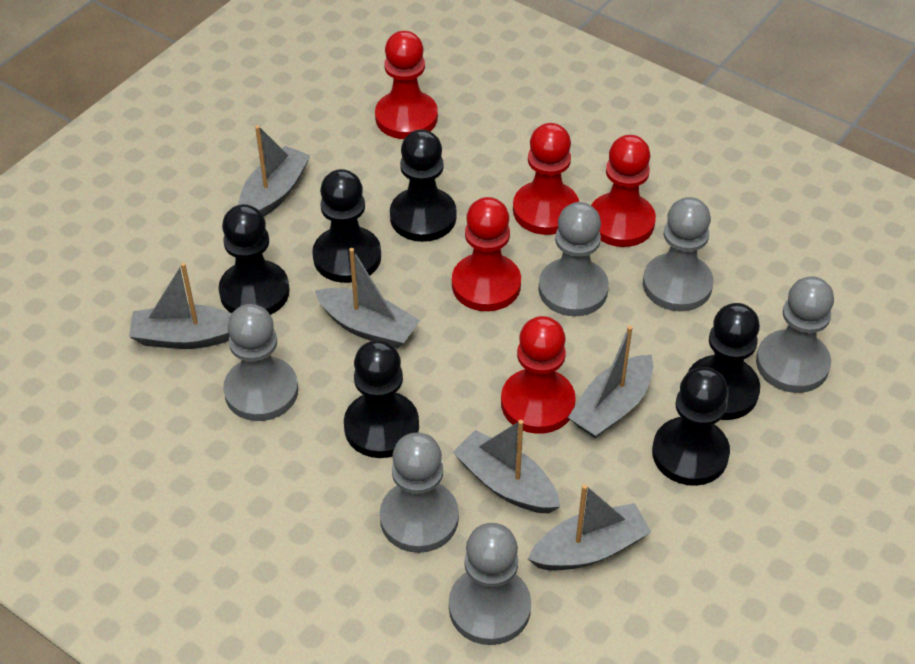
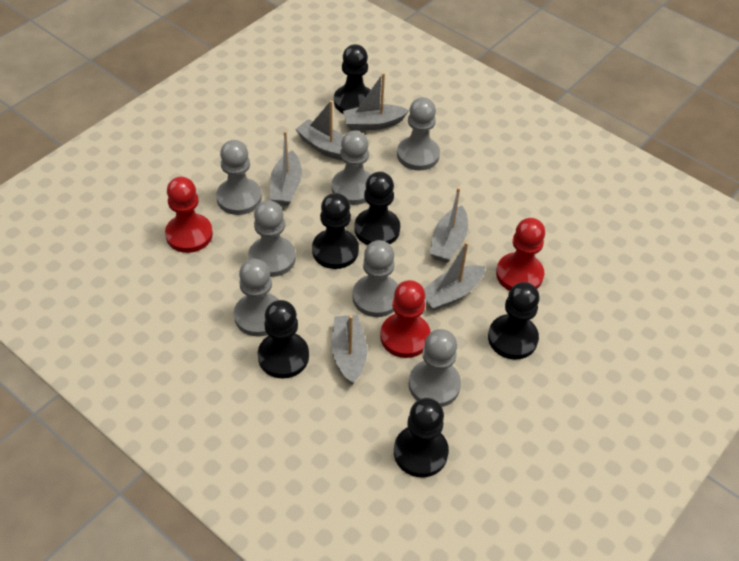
grey pawn: [223,304,298,421] [380,433,459,553] [449,523,531,645] [539,202,609,316] [643,197,714,311] [756,276,834,393] = 6 -> [216,140,262,215] [234,259,279,336] [248,200,296,277] [332,131,371,205] [352,240,398,317] [397,97,440,171] [409,329,461,407] = 7
red pawn: [375,31,438,139] [452,197,521,311] [501,316,576,434] [513,123,579,235] [591,135,656,247] = 5 -> [165,177,213,253] [380,280,431,358] [496,218,545,291] = 3

